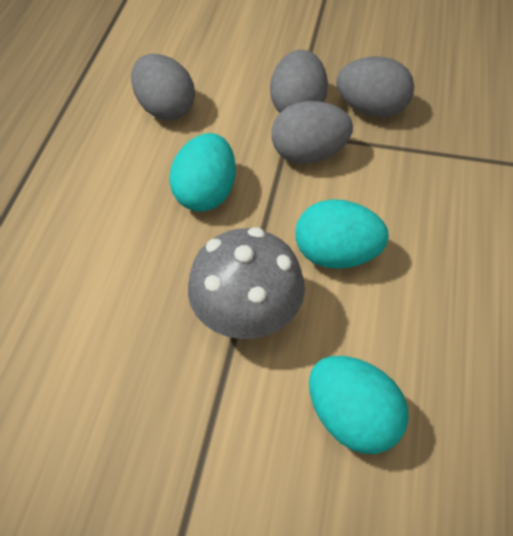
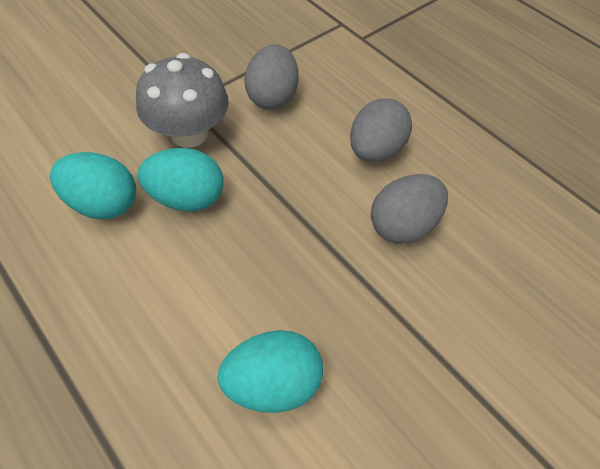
grey egg: [131,54,195,120] [270,50,328,113] [271,101,353,164] [337,56,414,117] = 4 -> [245,44,298,110] [350,99,412,163] [371,174,448,244] = 3

